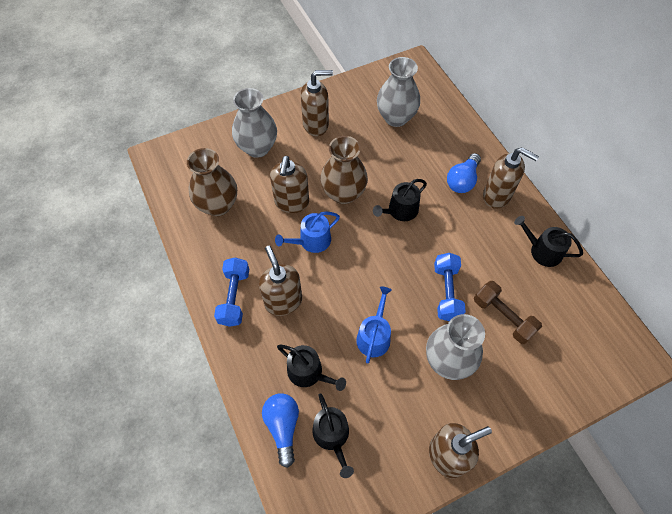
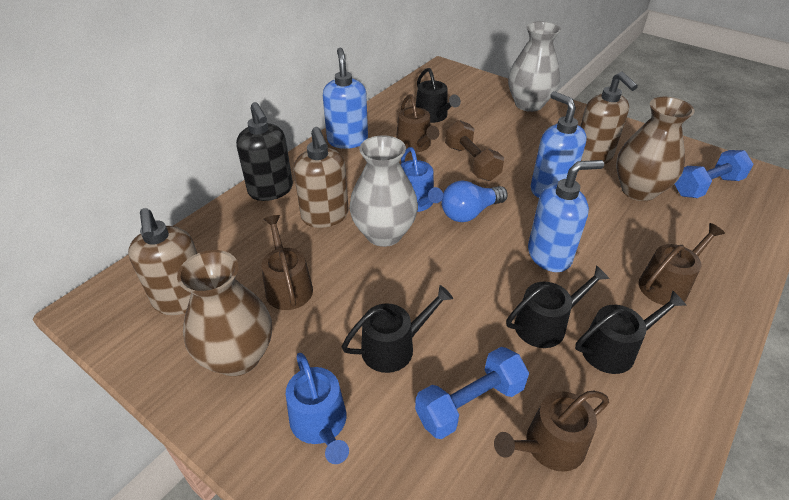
black soap dispenser: none = 0 -> [236,102,293,201] = 1
blue light bulb: [262,393,299,468] [447,153,481,193] = 2 -> [441,181,508,222] = 1
blue soap dispenser: none = 0 -> [323,48,368,149] [528,160,604,272] [530,91,587,198] = 3
brown soap dispenser: [259,246,302,316] [270,156,309,213] [301,70,333,136] [429,423,492,479] [483,147,539,209] = 5 -> [128,208,198,315] [293,127,349,228] [580,71,638,164] = 3
brown watering can: none = 0 -> [261,215,313,310] [396,94,439,153] [494,391,609,472] [639,223,725,305] = 4
grey vase: [232,88,277,158] [377,57,420,127] [426,314,485,380] = 3 -> [349,135,418,247] [508,21,561,112] = 2

